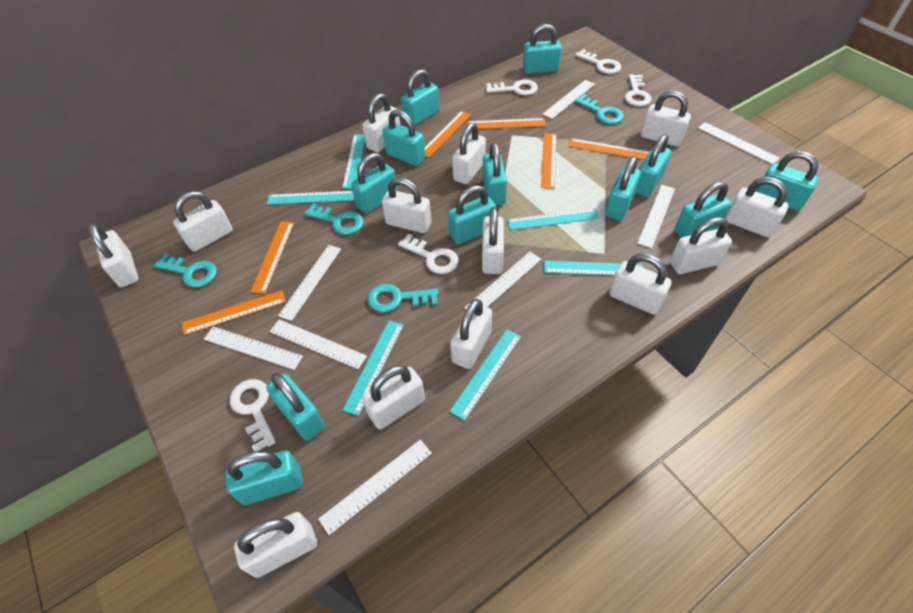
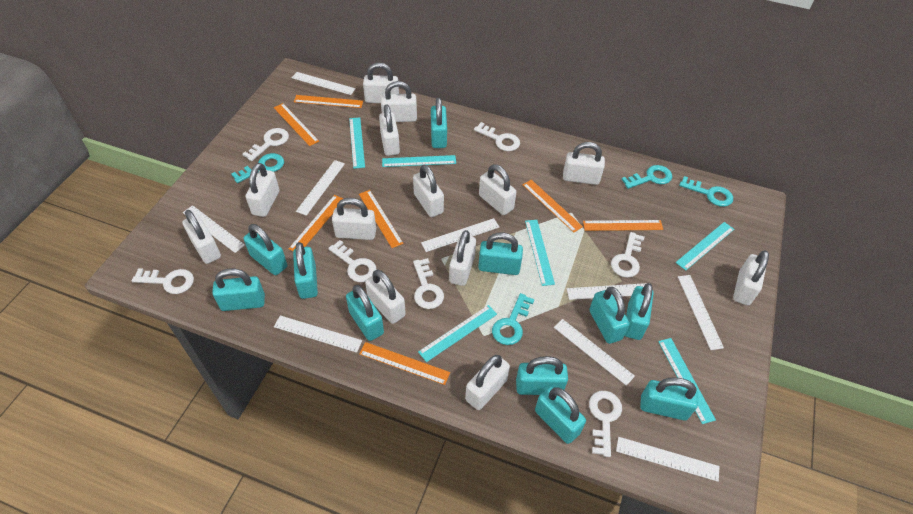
orange ruler: [182,290,286,335] [250,221,294,294] [425,111,472,158] [467,118,546,129] [541,133,556,189] [568,138,650,160] = 6 -> [274,103,319,146] [288,195,343,251] [294,95,363,108] [359,190,403,248] [359,342,450,385] [523,180,583,232] [583,220,663,231] = 7
turquoise padlock: [226,451,303,505] [266,373,325,441] [351,153,398,214] [382,110,425,166] [401,69,440,126] [448,185,496,244] [482,142,507,205] [523,24,562,74] [605,156,641,220] [636,134,671,197] [675,181,732,238] [756,151,819,211] = 12 -> [212,269,265,311] [244,224,287,275] [293,242,318,299] [346,285,384,341] [431,97,447,148] [478,232,523,275] [516,356,568,395] [535,386,586,444] [589,287,630,344] [625,283,654,340] [640,377,698,420] = 11
white key: [230,379,276,452] [398,234,459,274] [486,79,538,95] [575,49,621,74] [625,74,652,106] = 5 -> [132,268,194,294] [242,128,289,161] [328,240,377,282] [413,258,444,309] [474,122,520,151] [589,391,622,457] [611,232,645,278] = 7
white ruler: [204,326,303,370] [270,319,367,369] [278,245,341,321] [318,440,432,535] [464,252,541,309] [542,80,595,119] [637,185,675,248] [698,122,779,164] = 8 -> [183,205,245,253] [274,315,362,353] [292,72,356,95] [296,160,345,216] [421,218,499,252] [554,319,635,386] [567,283,647,300] [616,437,720,482] [678,275,724,350] = 9

